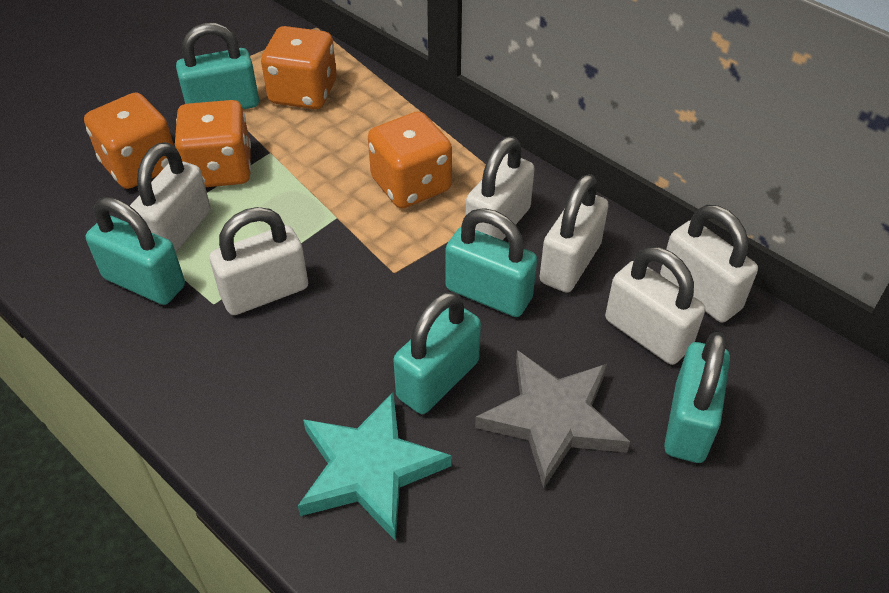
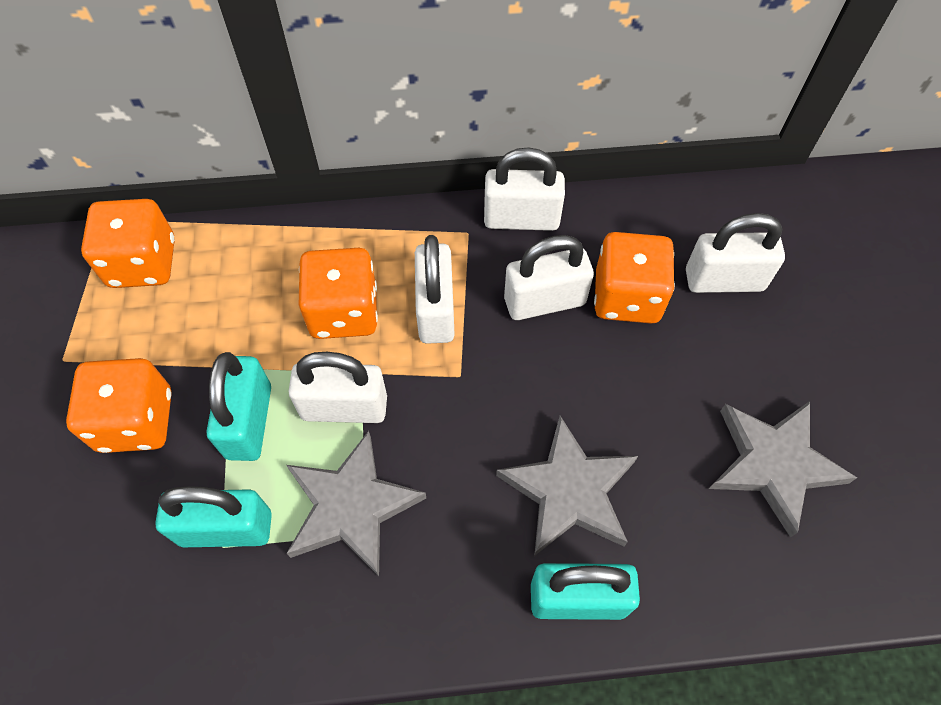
grey star: [475,350,630,488] = 1 -> [286,431,426,576] [496,416,638,556] [709,401,857,538] = 3
turquoise padlock: [86,197,185,305] [176,23,259,109] [393,291,481,414] [445,208,537,317] [664,332,730,463] = 5 -> [155,486,272,547] [206,352,271,461] [531,563,640,620] = 3
turquoise star: [298,393,452,541] = 1 -> none = 0
white padlock: [130,142,211,252] [209,207,308,315] [466,136,535,240] [540,174,609,292] [605,247,705,365] [660,205,758,322] = 6 -> [288,352,387,423] [415,235,455,344] [484,147,565,231] [504,235,594,320] [686,213,785,293] = 5

